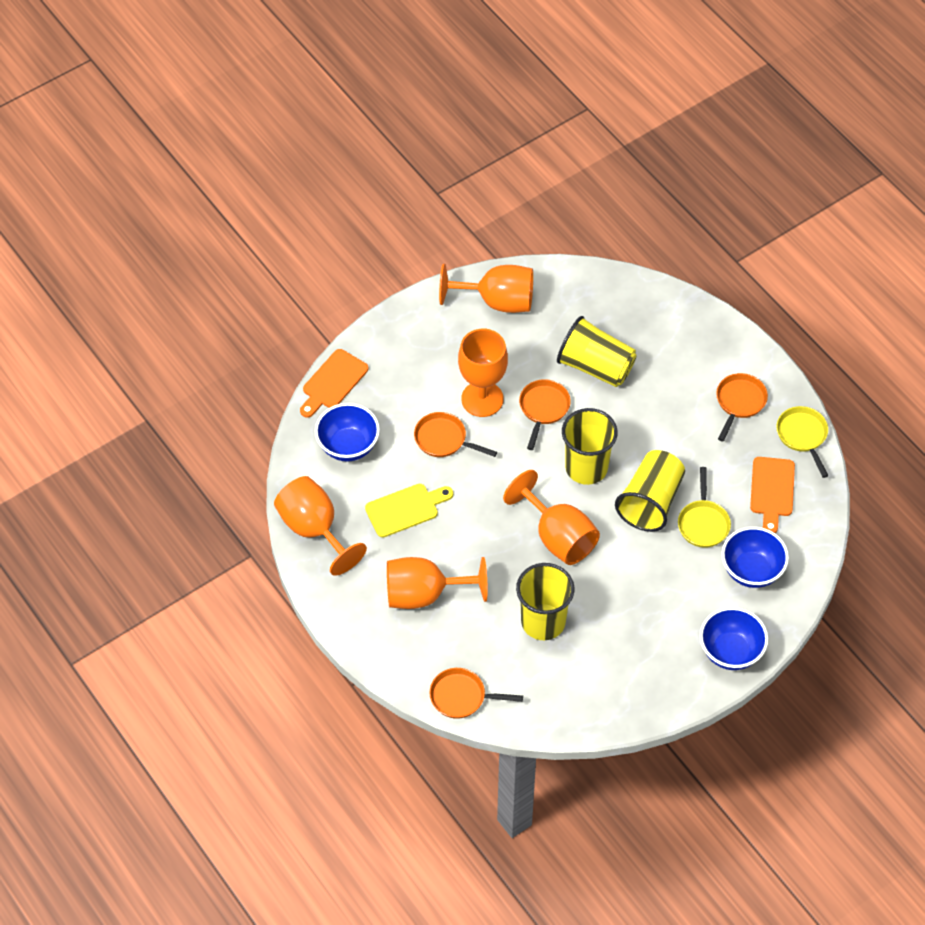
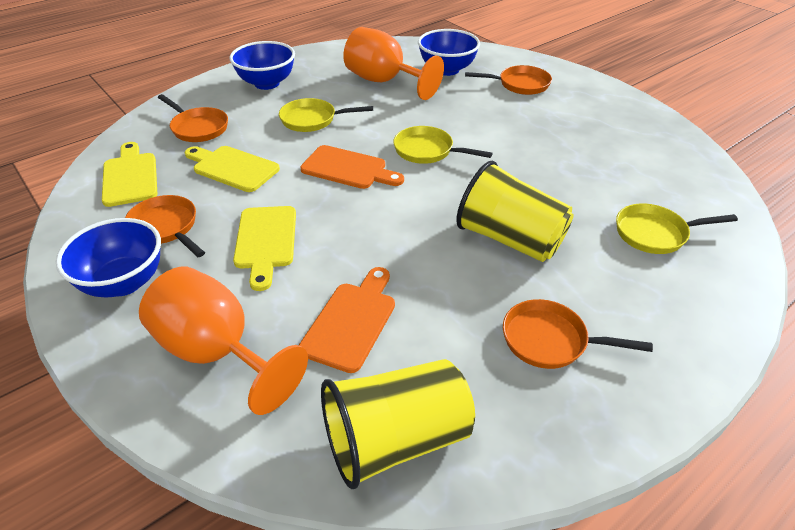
orange goblet: [274,476,367,576] [387,557,488,609] [439,264,533,313] [458,329,508,417] [503,470,600,565] = 5 -> [139,267,308,415] [343,27,444,100] = 2
yellow cup: [516,563,575,640] [557,316,637,387] [562,408,618,485] [615,450,685,532] = 4 -> [321,359,475,489] [456,161,574,262] = 2
yellow cutting board: [365,484,453,537] = 1 -> [102,142,157,207] [185,146,280,192] [233,206,296,291] = 3
yellow pan: [678,467,731,548] [776,406,829,478] = 2 -> [279,98,373,132] [393,126,493,164] [616,203,738,254] = 3

